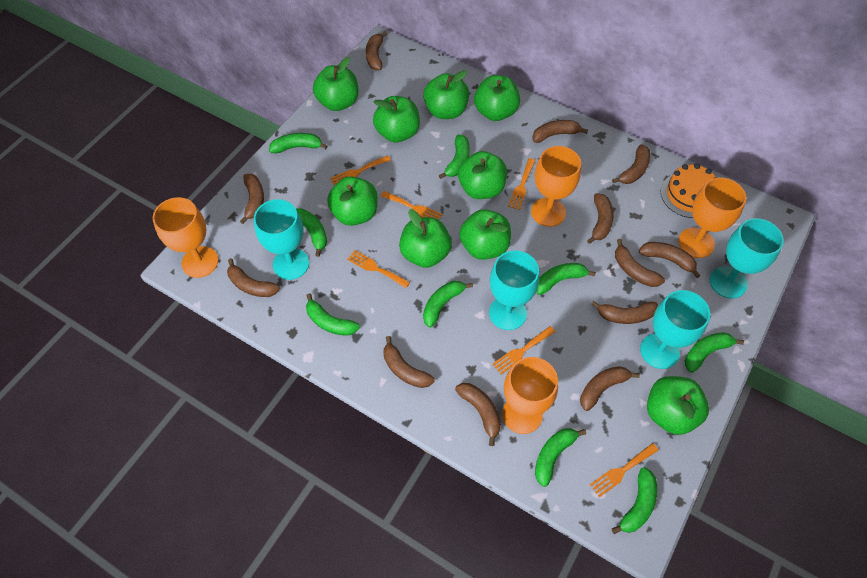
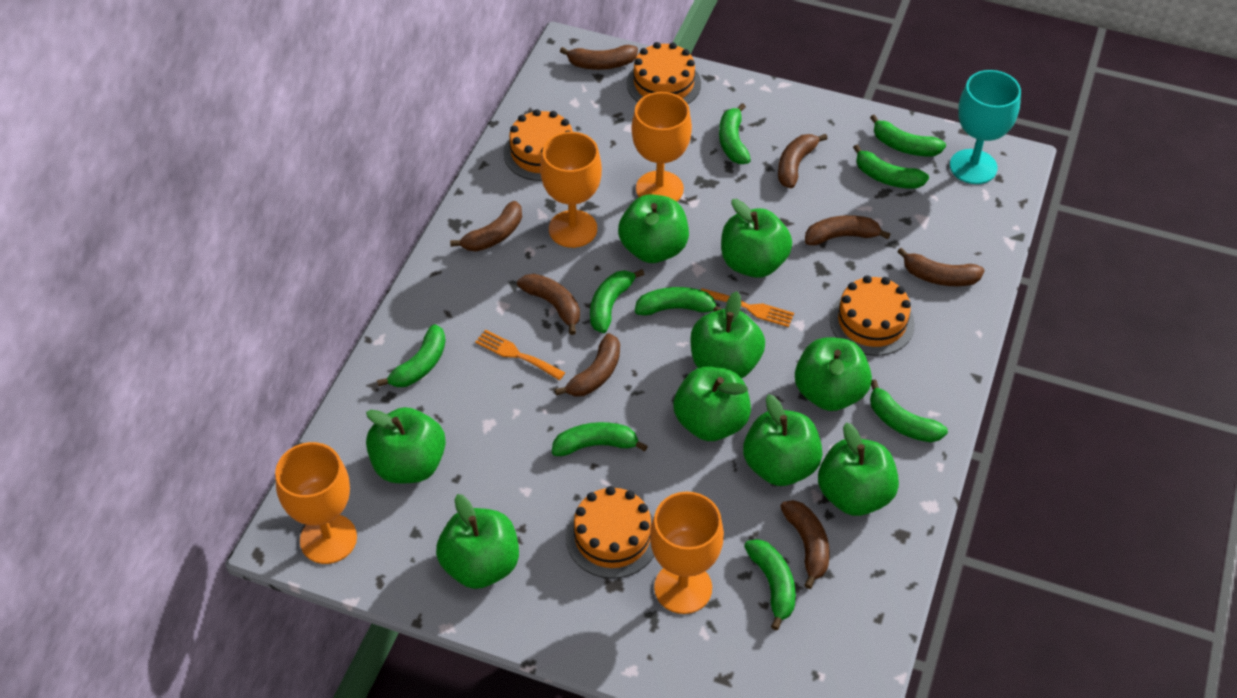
brown banana: [227,258,280,297] [240,174,264,224] [366,31,387,71] [383,336,435,388] [455,383,501,446] [532,120,588,143] [580,366,640,411] [587,193,614,244] [591,301,658,324] [612,144,651,184] [615,239,665,287] [639,242,700,278] = 12 -> [450,201,522,252] [517,274,580,335] [555,333,620,397] [560,45,638,70] [778,134,828,188] [780,500,830,589] [805,215,890,246] [897,247,985,286] = 8
orange cake: [661,164,716,218] = 1 -> [503,109,573,181] [566,486,654,579] [627,42,701,104] [830,275,915,356] = 4
orange fork: [330,156,391,186] [347,250,410,288] [381,191,443,220] [492,326,555,374] [508,158,535,210] [590,443,659,498] = 6 -> [475,329,565,380] [701,288,794,327] = 2
turquoise goblet: [254,199,309,280] [489,250,540,330] [640,290,710,369] [710,218,784,299] = 4 -> [950,70,1021,184] = 1

